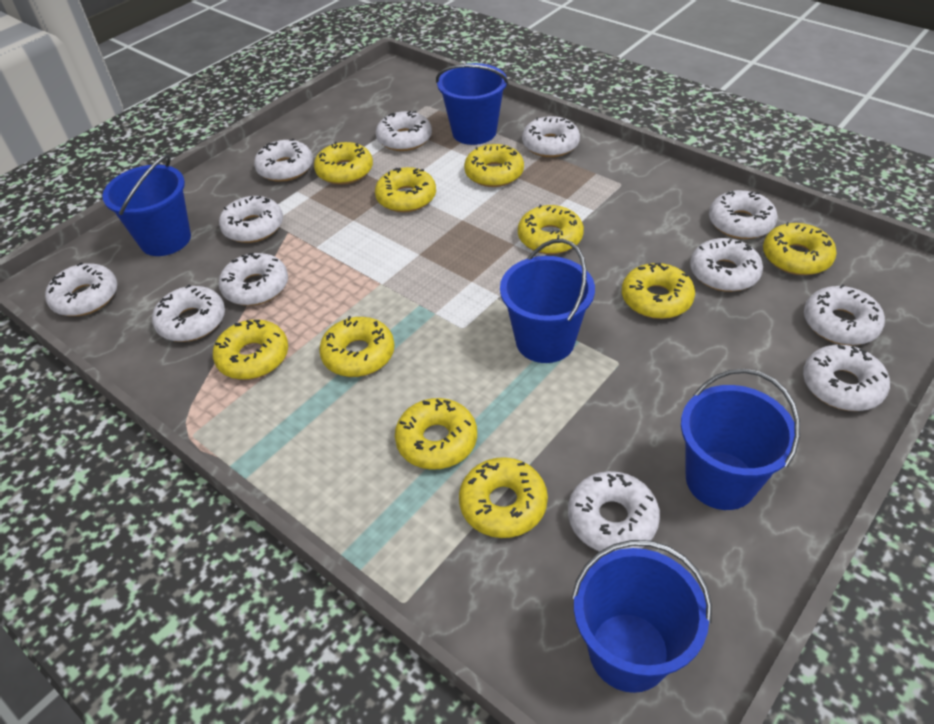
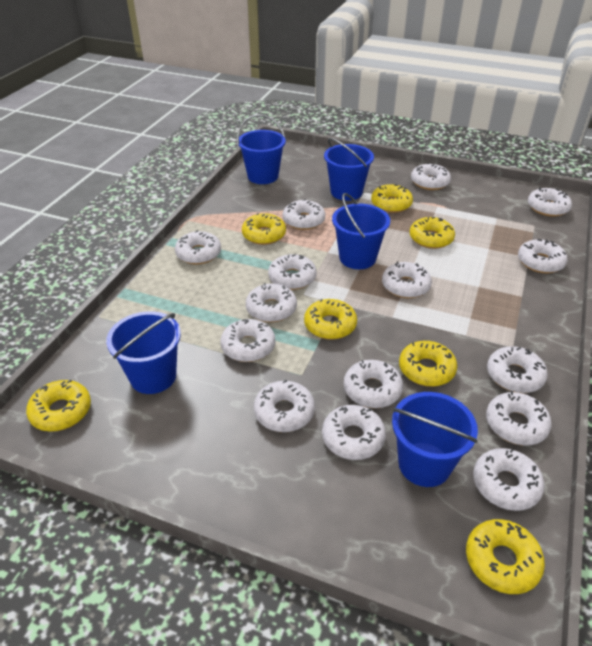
white donut: [45,262,117,316] [152,284,225,342] [219,196,283,243] [219,253,288,306] [254,139,313,182] [376,111,432,151] [522,116,580,157] [568,471,660,552] [690,238,763,292] [709,190,778,239] [803,344,890,411] [804,284,885,345] = 12 -> [175,230,221,265] [220,319,275,362] [246,283,297,322] [254,380,315,432] [268,254,317,290] [283,199,326,230] [322,405,386,460] [344,360,403,408] [382,262,432,298] [411,163,451,190] [473,448,545,511] [486,391,552,445] [487,346,548,393] [518,239,567,273] [528,187,572,217] = 15
yellow donut: [213,319,288,380] [314,142,373,185] [319,316,394,377] [375,167,436,212] [395,398,477,470] [459,457,548,538] [464,144,524,187] [518,205,584,254] [622,263,695,319] [763,222,837,275] = 10 -> [26,379,91,432] [242,213,286,245] [304,299,357,340] [371,184,413,213] [399,341,457,387] [410,217,455,249] [466,519,545,594] = 7

